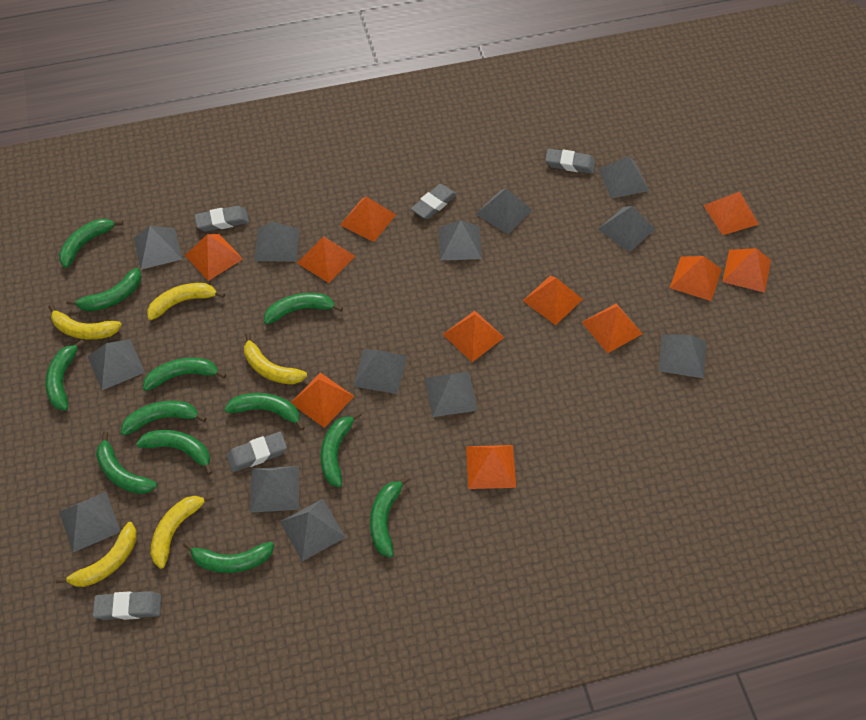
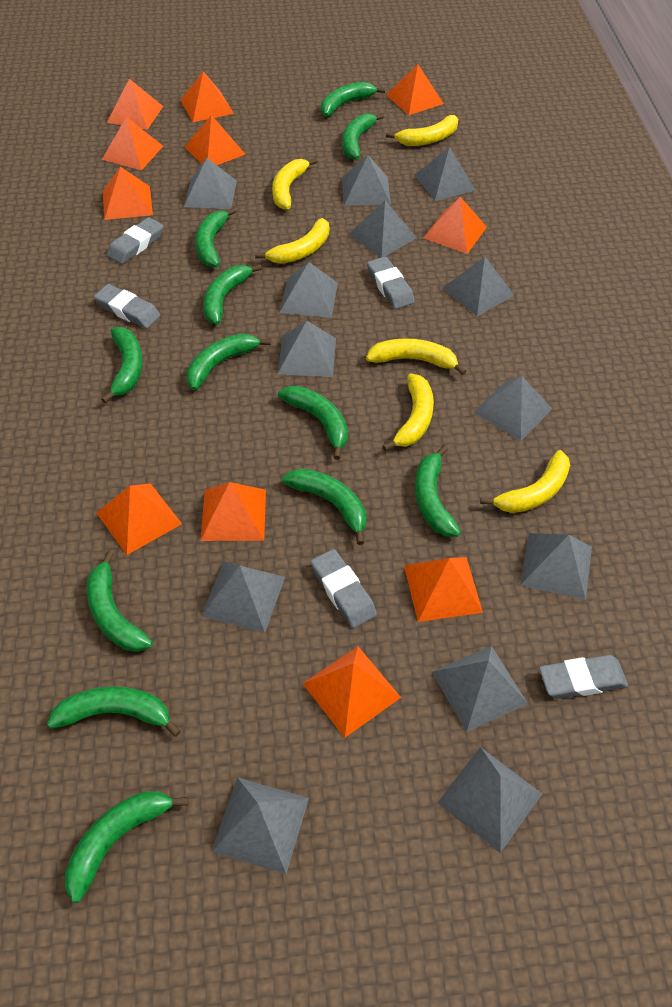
yellow banana: [49,304,122,340] [56,522,137,587] [147,283,225,320] [150,494,214,569] [244,333,307,384] = 5 -> [255,218,329,264] [272,158,318,209] [366,338,466,375] [382,373,434,451] [386,115,458,146] [480,450,570,513] = 6

